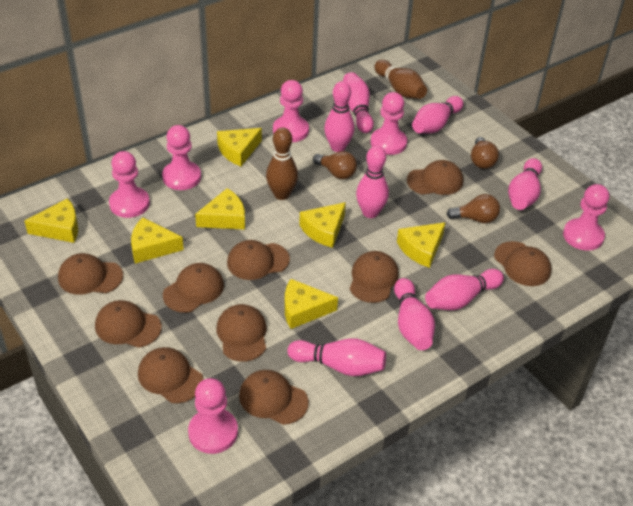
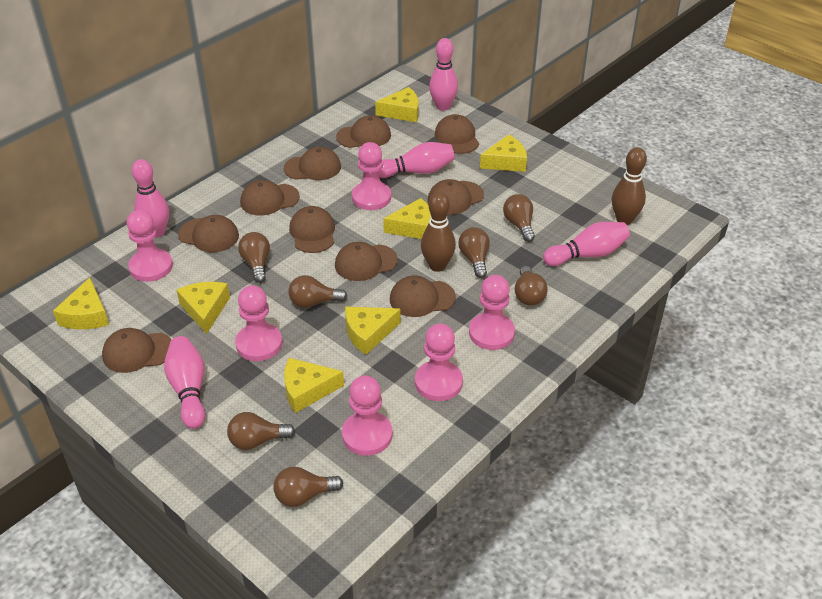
brown light bulb: [313,151,357,179] [447,194,500,223] [471,137,499,169] = 3 -> [227,412,295,450] [238,232,270,283] [273,466,343,507] [288,275,347,308] [458,227,490,278] [503,194,535,242] [515,266,548,306] = 7
pink bowling pin: [288,338,386,376] [324,81,355,152] [343,72,374,133] [356,146,389,218] [394,278,435,350] [412,96,463,134] [425,269,504,311] [508,158,542,210] = 8 -> [132,159,169,238] [164,336,205,429] [378,142,455,178] [429,38,458,111] [543,222,630,266] = 5

